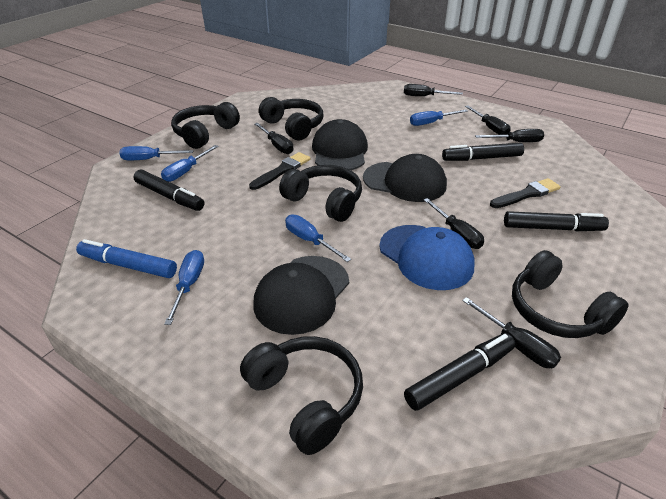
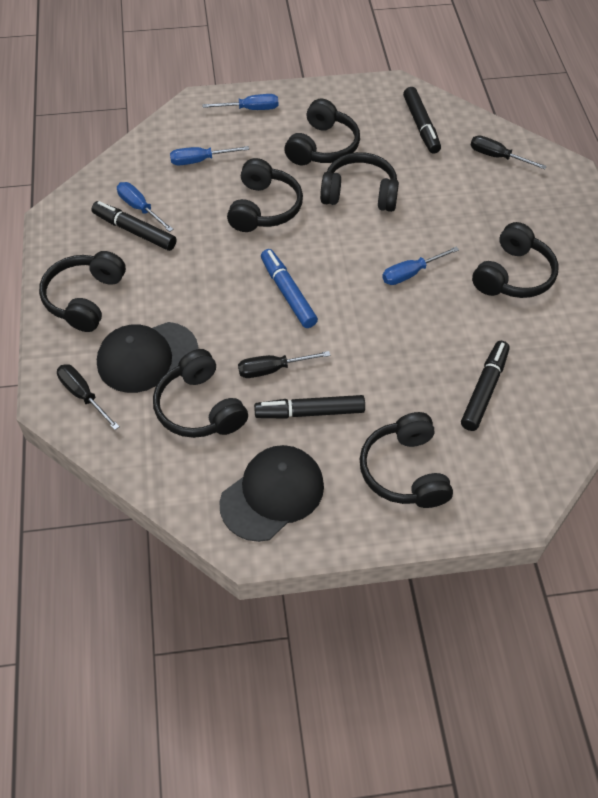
black brush: [249,152,310,190] [490,178,561,208] = 2 -> none = 0
black cap: [253,256,349,335] [312,119,368,170] [363,154,447,202] = 3 -> [97,322,199,393] [220,445,324,542] = 2
black headphones: [171,102,240,149] [240,336,363,455] [259,97,323,140] [279,165,362,222] [512,250,629,338] = 5 -> [39,251,126,332] [153,349,248,438] [227,158,303,232] [284,98,360,165] [320,152,399,212] [360,412,453,508] [472,222,559,298] = 7
black screwdriver: [254,123,294,154] [404,84,463,96] [424,198,484,249] [462,297,561,368] [465,106,511,135] [475,129,544,142] = 6 -> [57,364,120,430] [238,351,331,378] [470,135,547,169] = 3
blue cap: [379,225,475,290] = 1 -> none = 0
blue screwdriver: [119,146,194,160] [161,145,219,182] [164,250,204,325] [285,215,351,262] [410,110,468,126] = 5 -> [117,182,174,232] [170,146,249,165] [202,94,278,110] [382,247,459,285] = 4

